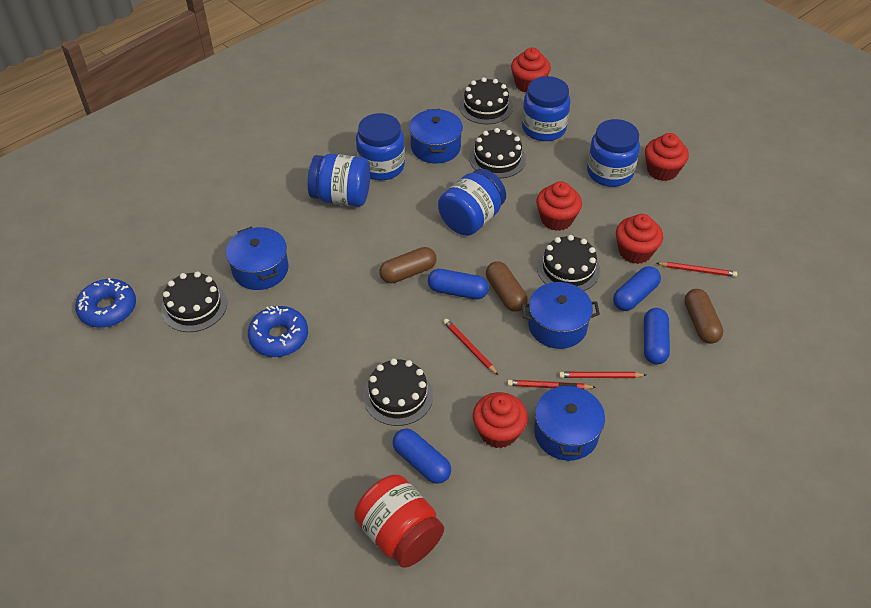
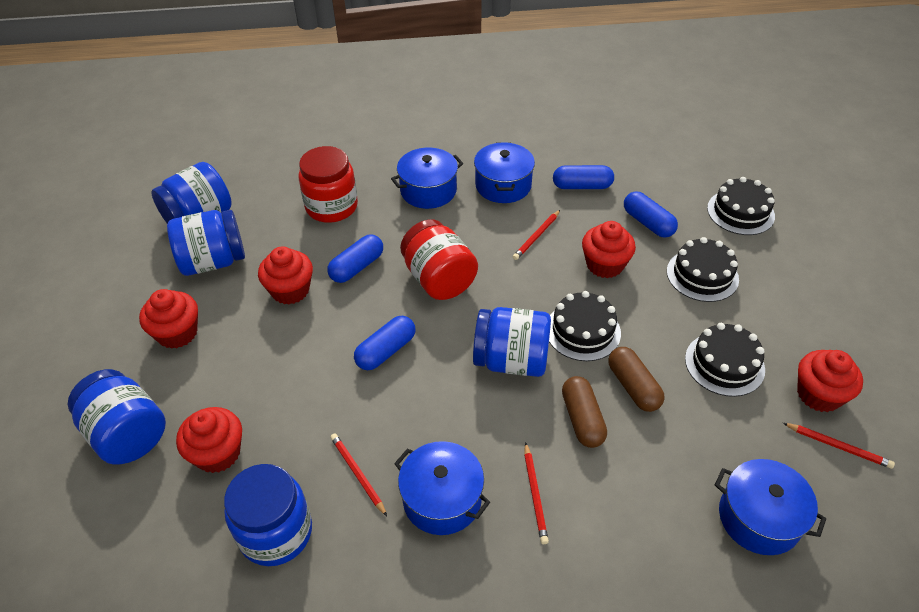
black cake: [161,271,227,332] [363,359,433,426] [459,77,513,124] [469,128,526,178] [537,235,600,291] = 5 -> [549,291,621,361] [667,237,739,302] [685,323,765,397] [707,177,775,235] = 4
blue donut: [75,278,136,328] [248,306,308,357] = 2 -> none = 0
brown capsule: [380,247,437,283] [486,261,528,312] [684,289,724,344] = 3 -> [562,376,607,448] [608,347,665,412] = 2
red jar: [354,475,444,568] = 1 -> [299,146,358,223] [400,219,478,300] = 2

